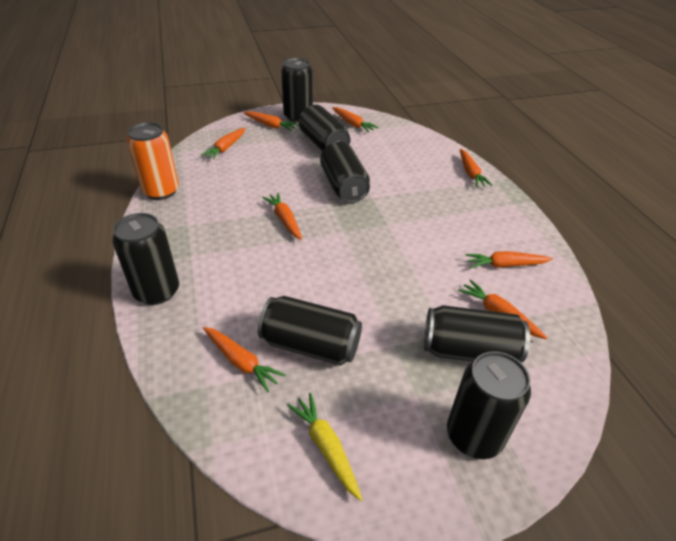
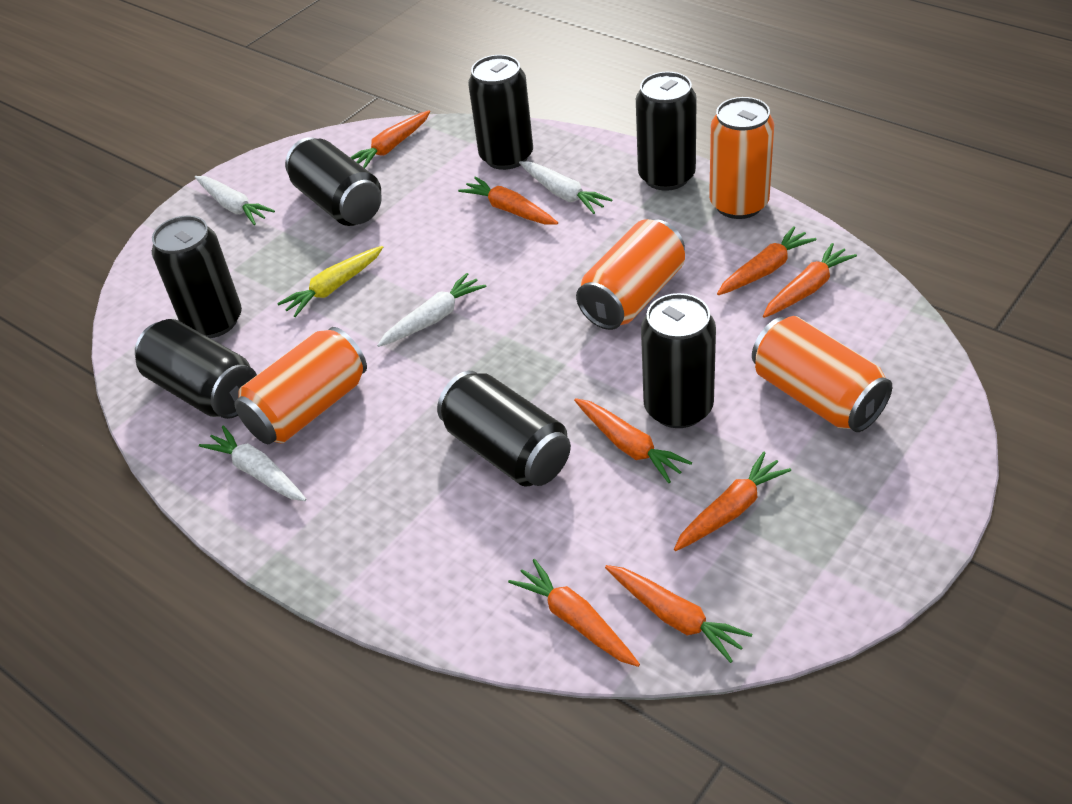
orange can: [127,122,179,200] = 1 -> [234,327,367,444] [576,219,685,330] [709,97,774,219] [752,316,892,432] = 4
white carrot: none = 0 -> [195,176,275,225] [199,425,307,501] [377,273,486,347] [519,161,613,214] = 4

